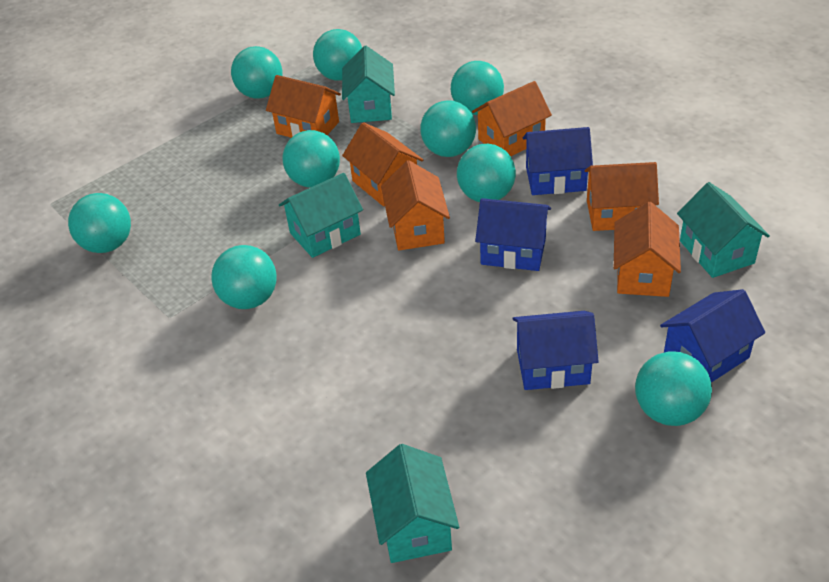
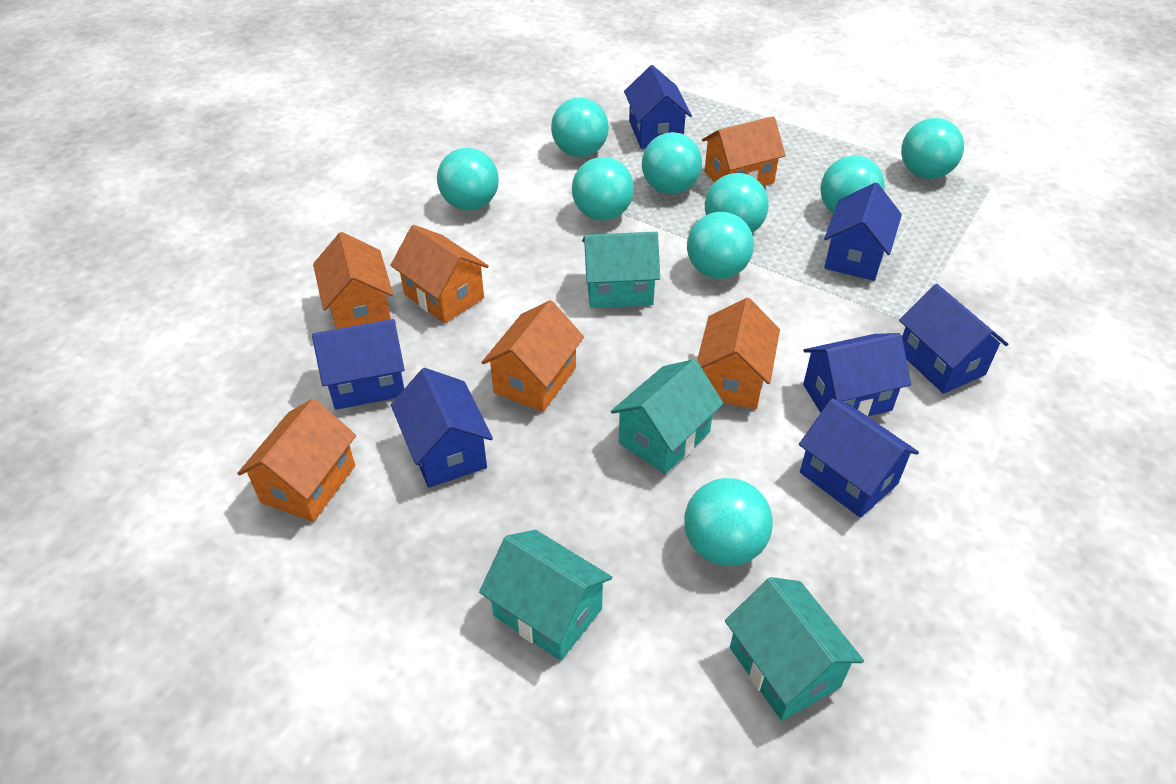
blue house: [475,198,551,271] [512,311,599,390] [523,127,593,195] [660,289,765,383] = 4 -> [312,319,405,410] [391,368,493,488] [624,65,692,149] [799,398,919,518] [803,333,911,416] [824,182,902,281] [899,284,1008,394] = 7

